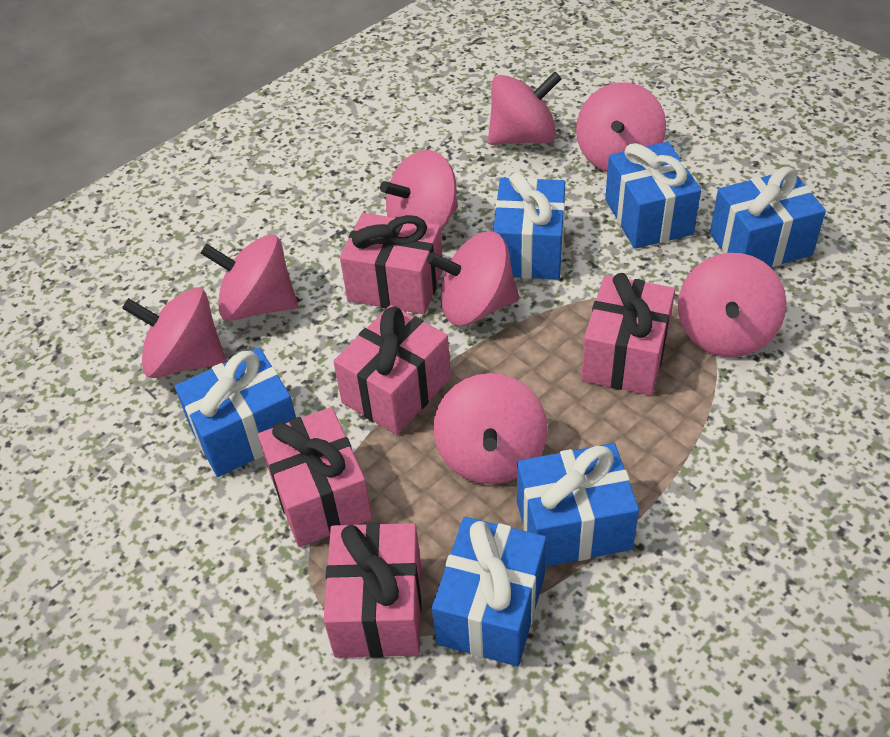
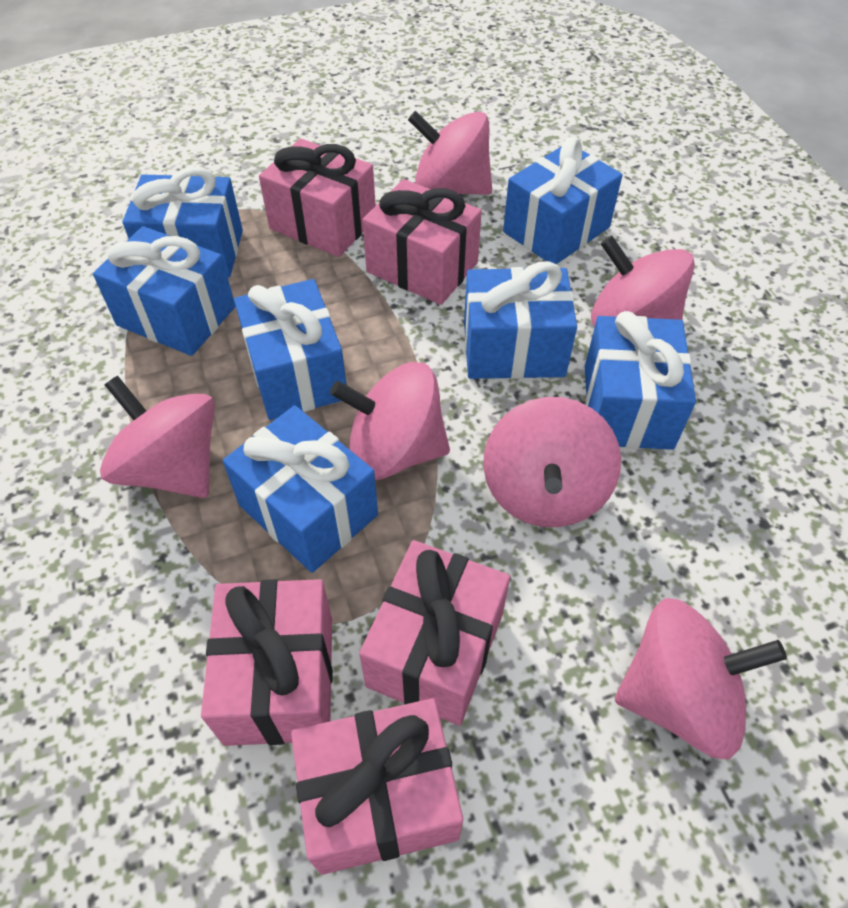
blue gift: [175,348,296,477] [432,517,546,666] [493,172,565,279] [517,443,639,567] [605,142,701,249] [710,167,826,267] = 6 -> [93,226,235,356] [122,167,243,278] [223,406,378,573] [234,279,346,420] [464,261,577,379] [503,137,623,264] [585,311,696,450] = 7
pink spinning top: [122,288,226,378] [201,235,298,321] [380,150,458,231] [427,231,519,326] [433,373,548,484] [488,72,562,145] [576,82,666,172] [678,253,787,357] = 8 -> [100,376,215,498] [330,362,450,480] [408,111,492,195] [484,397,621,527] [591,235,695,327] [615,598,787,759] = 6

